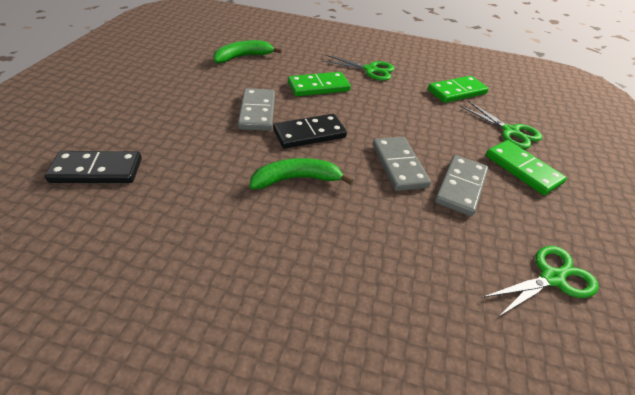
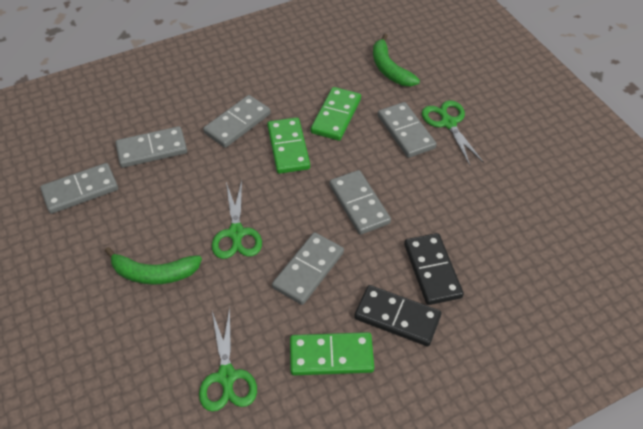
grey domino: [238,88,275,131] [373,137,431,191] [435,155,488,216] = 3 -> [40,163,118,214] [115,126,187,168] [203,95,271,148] [272,232,344,305] [329,170,391,235] [378,102,437,158] = 6

